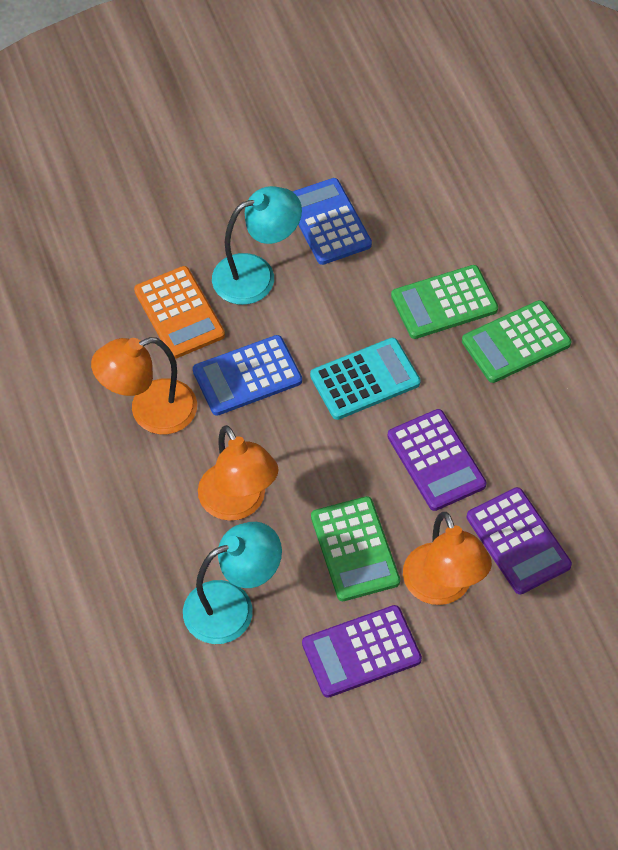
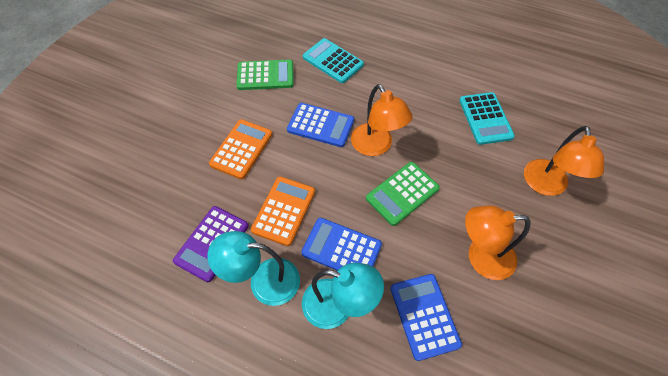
blue calculator: [193,335,302,416] [292,178,372,265] = 2 -> [287,103,354,147] [301,218,382,271] [390,274,462,361] = 3
green calculator: [311,496,400,601] [391,265,498,339] [462,300,571,383] = 3 -> [236,60,294,90] [366,162,440,226] = 2
orange calculator: [134,266,225,359] = 1 -> [209,119,273,179] [251,176,315,246] = 2
purple calculator: [302,605,422,698] [387,409,486,511] [467,487,572,594] = 3 -> [173,206,249,282] = 1
turquoise calculator: [310,338,421,420] = 1 -> [303,38,364,83] [459,92,515,145] = 2

